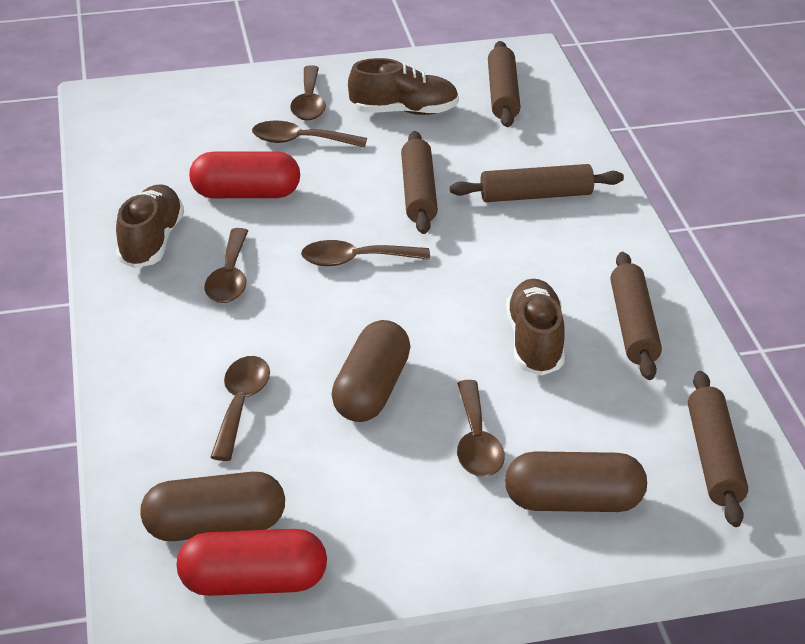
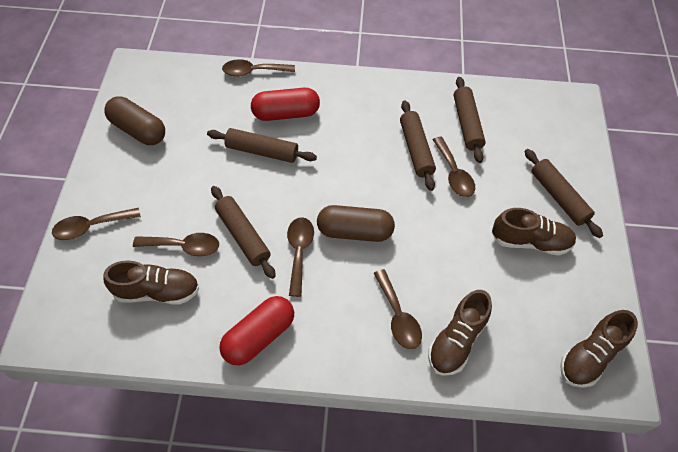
brown capsule: [140,472,285,541] [331,320,410,422] [505,451,647,512] = 3 -> [104,96,165,145] [317,205,395,242] = 2
brown shoe: [116,184,184,268] [348,58,459,115] [506,279,565,376] = 3 -> [103,260,199,305] [428,290,492,376] [492,208,576,255] [560,310,638,388] = 4

